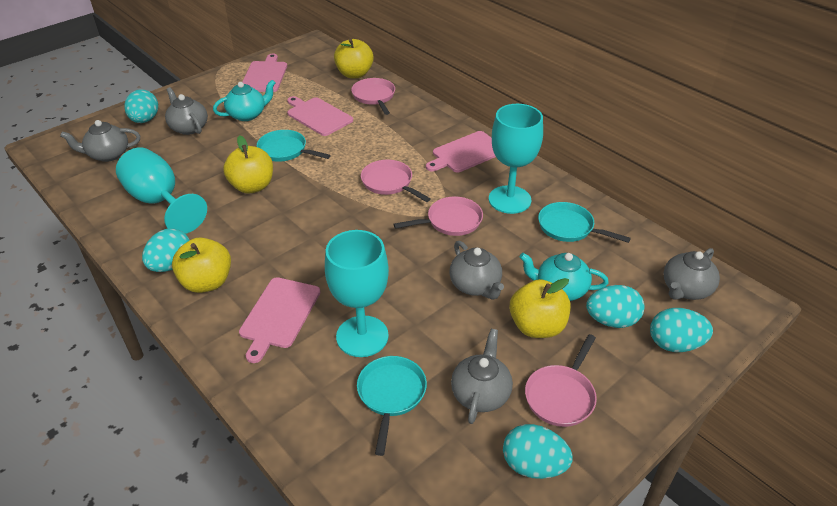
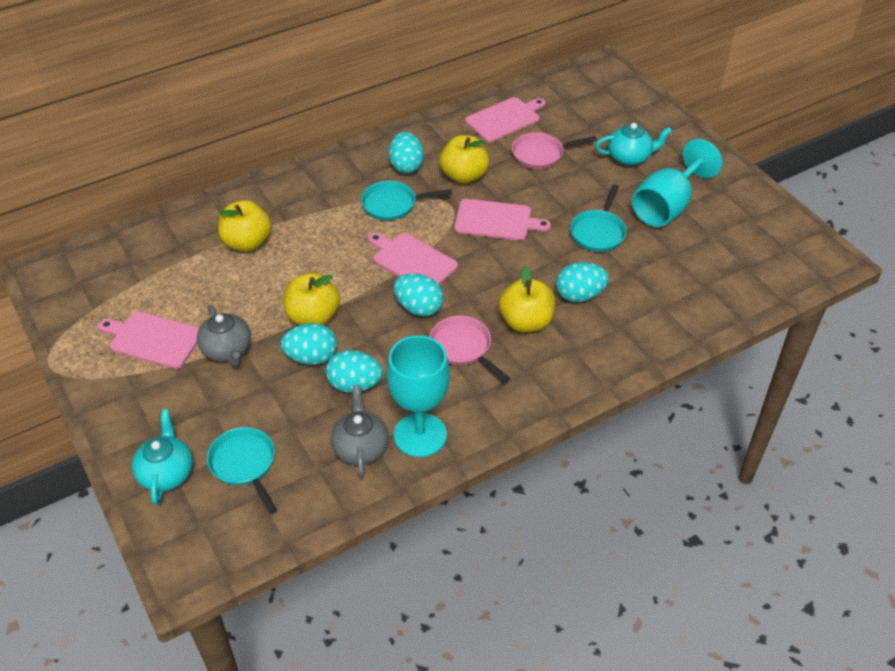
grey teapot: [60,120,140,162] [165,87,208,135] [449,241,504,299] [451,329,513,424] [664,248,720,300] = 5 -> [197,304,251,366] [331,385,389,477] = 2
pink pan: [351,78,395,115] [361,160,430,202] [393,196,483,236] [525,334,597,427] = 4 -> [430,316,510,382] [512,132,597,169] = 2
turquoise goblet: [116,147,207,234] [325,230,389,357] [489,104,543,214] = 3 -> [387,335,450,457] [632,139,722,227] = 2

